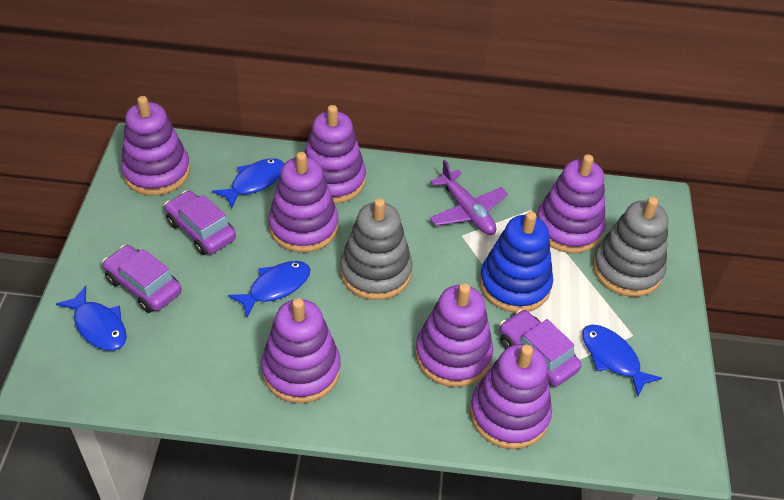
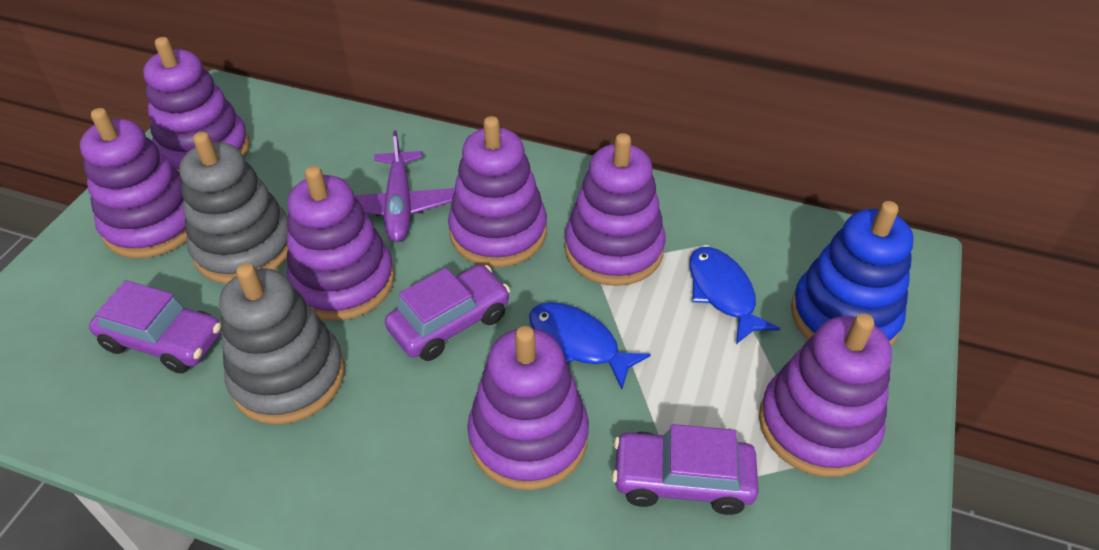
blue fish: [56,286,127,351] [212,158,284,208] [228,261,311,318] [582,325,662,396] = 4 -> [529,302,651,389] [689,247,780,344] = 2

